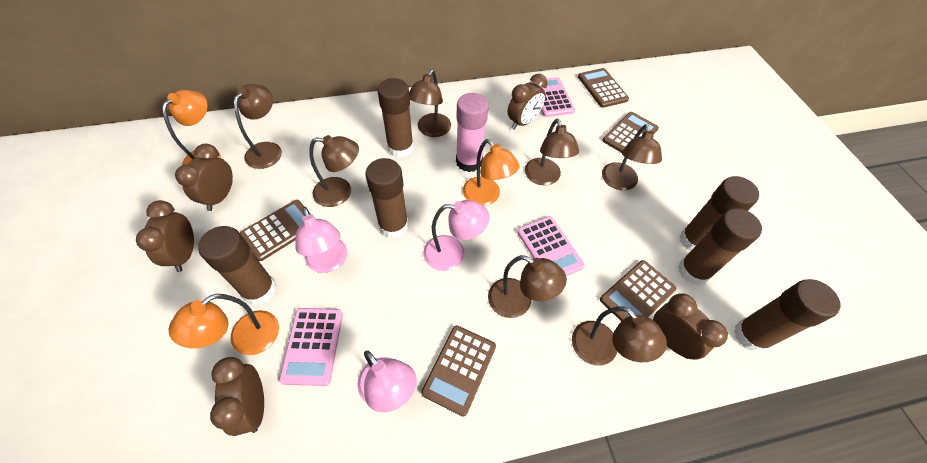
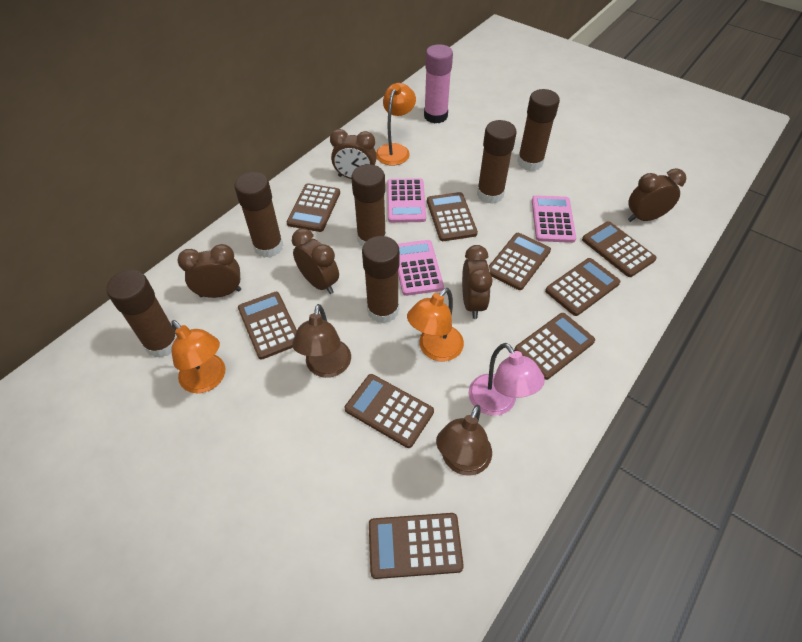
brown calculator: [240,200,310,261] [421,326,496,416] [578,68,629,108] [600,260,676,321] [603,112,659,153] = 5 -> [238,292,297,360] [286,183,340,232] [345,374,434,448] [369,513,464,579] [427,192,478,241] [489,233,551,290] [514,313,595,380] [545,258,620,316] [582,221,657,277] = 9
brown lamp: [234,84,282,169] [309,135,359,207] [409,70,451,137] [488,255,567,318] [525,119,579,185] [572,306,667,366] [602,124,662,190] = 7 -> [292,304,351,378] [436,405,492,476] = 2
pink lamp: [295,207,347,273] [357,350,417,412] [423,200,489,271] = 3 -> [469,343,545,416] = 1

